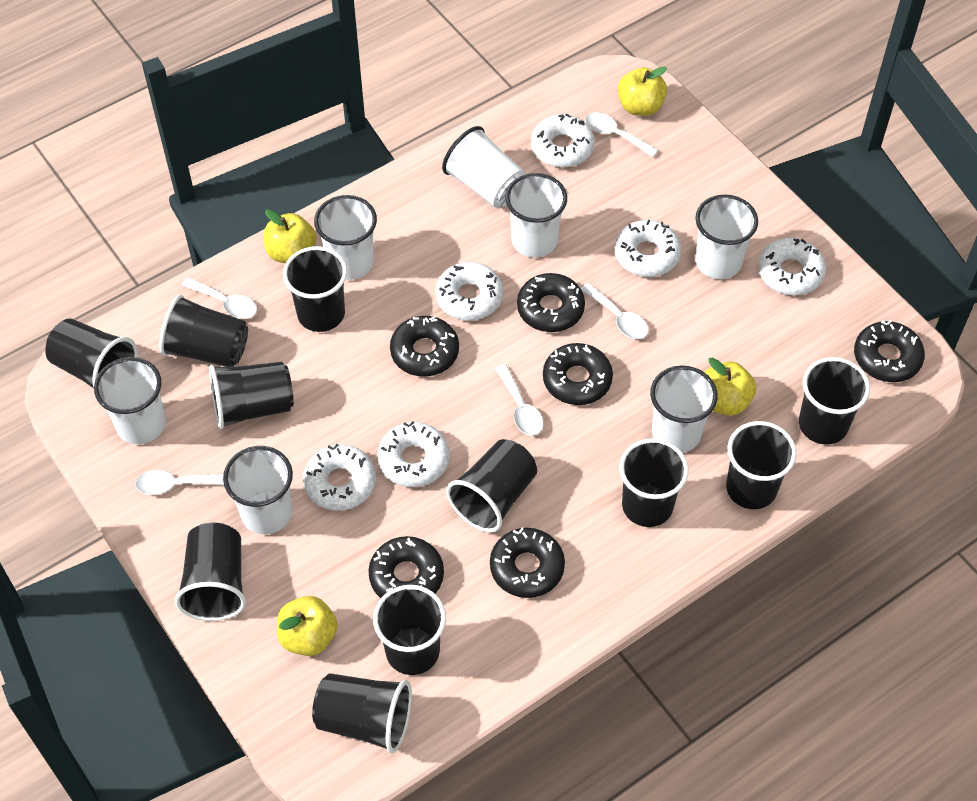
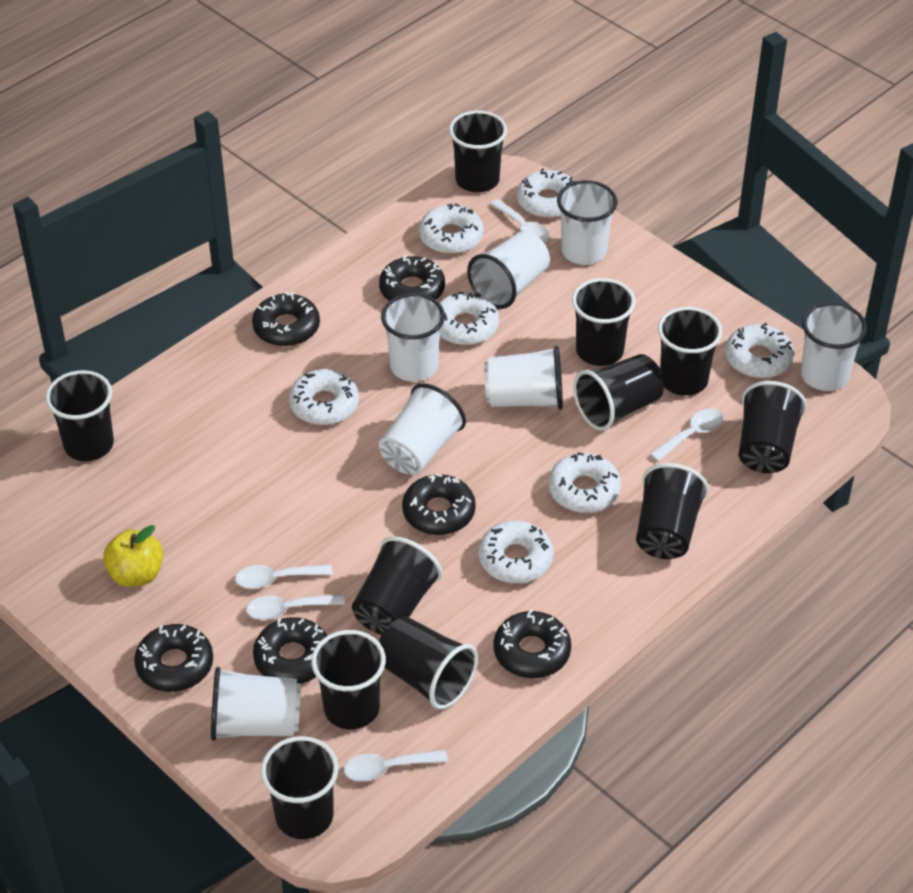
white donut: [303,444,376,511] [377,421,450,487] [435,262,503,321] [531,114,595,167] [615,220,681,277] [758,238,826,295] = 6 -> [289,369,359,425] [419,203,484,254] [439,292,499,345] [479,521,553,583] [517,168,576,218] [549,452,621,513] [725,323,794,378] = 7
yellow apple: [264,209,316,263] [277,596,338,656] [618,67,667,116] [704,357,756,416] = 4 -> [103,525,163,587] = 1

